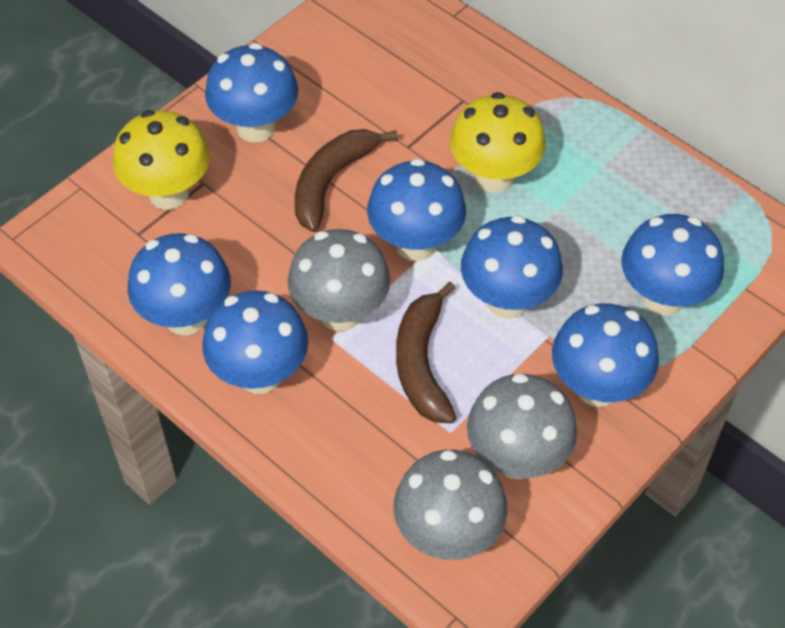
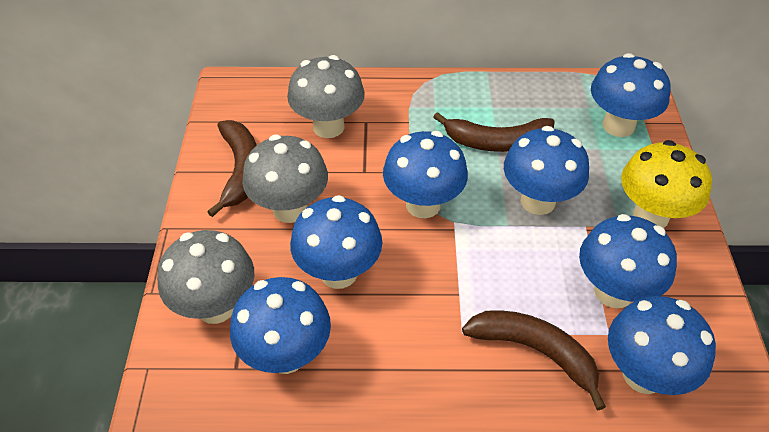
brown banana: [295,129,398,232] [396,282,456,423] = 2 -> [207,120,257,217] [433,112,555,152] [462,310,606,410] = 3
yellow mushroom: [113,110,210,210] [450,92,546,193] = 2 -> [621,140,712,228] = 1

